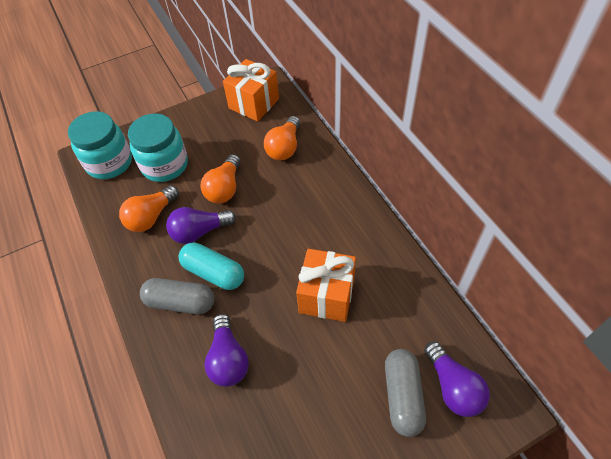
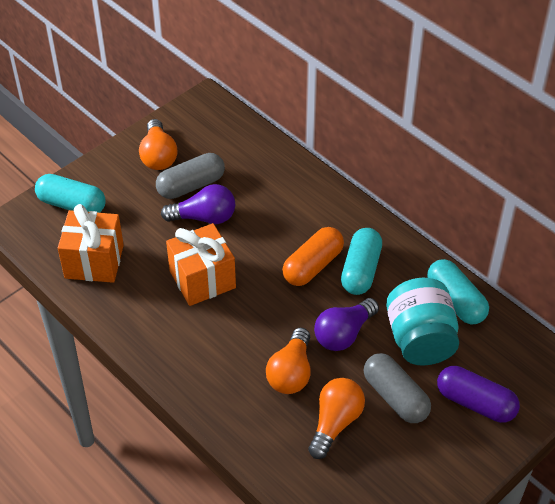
orange capsule: none = 0 -> [282,227,344,286] = 1
purple capsule: none = 0 -> [437,366,520,423] = 1
purple light bulb: [166,207,236,244] [204,314,249,387] [424,342,490,417] = 3 -> [161,184,235,224] [314,298,379,351] = 2
turquoise capsule: [179,242,244,290] = 1 -> [35,174,105,213] [341,228,382,295] [427,259,489,324] = 3
turquoise jar: [68,111,132,179] [128,114,188,182] = 2 -> [386,278,459,366] = 1

